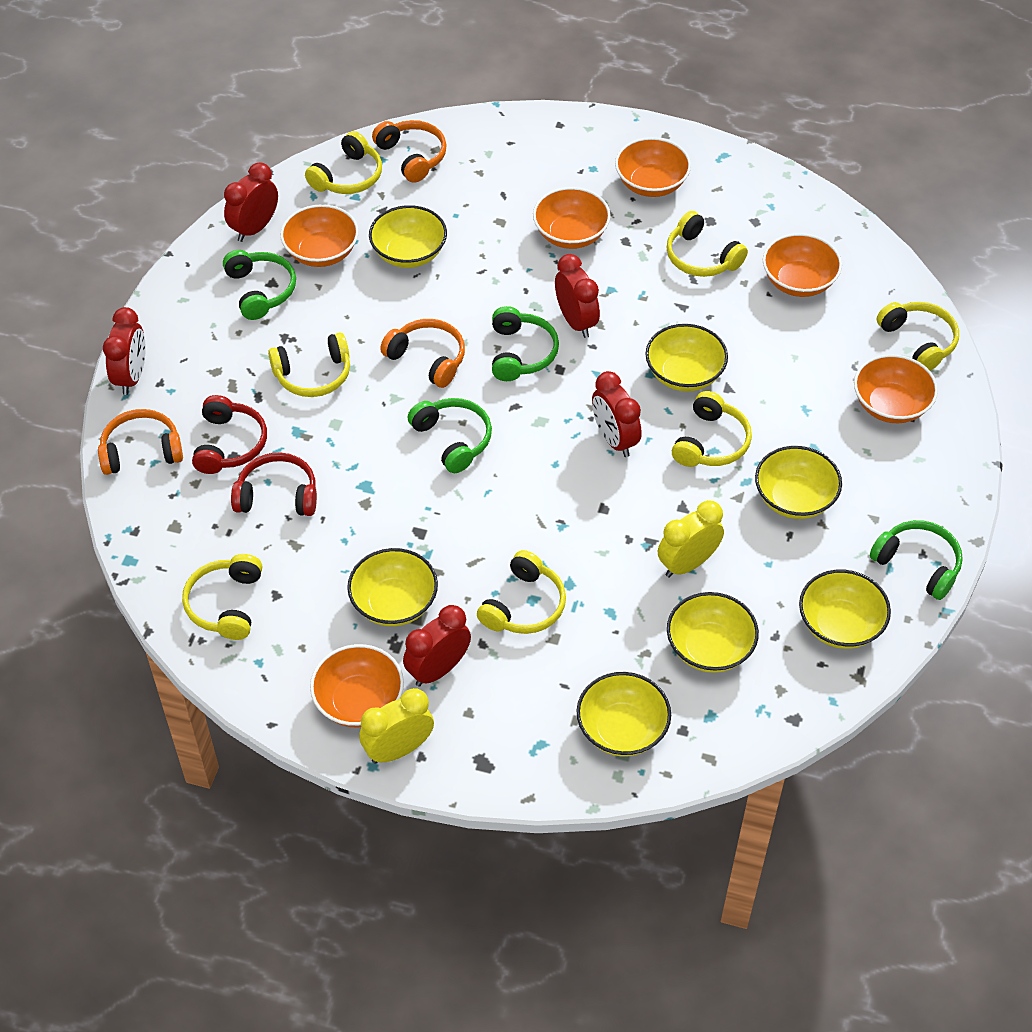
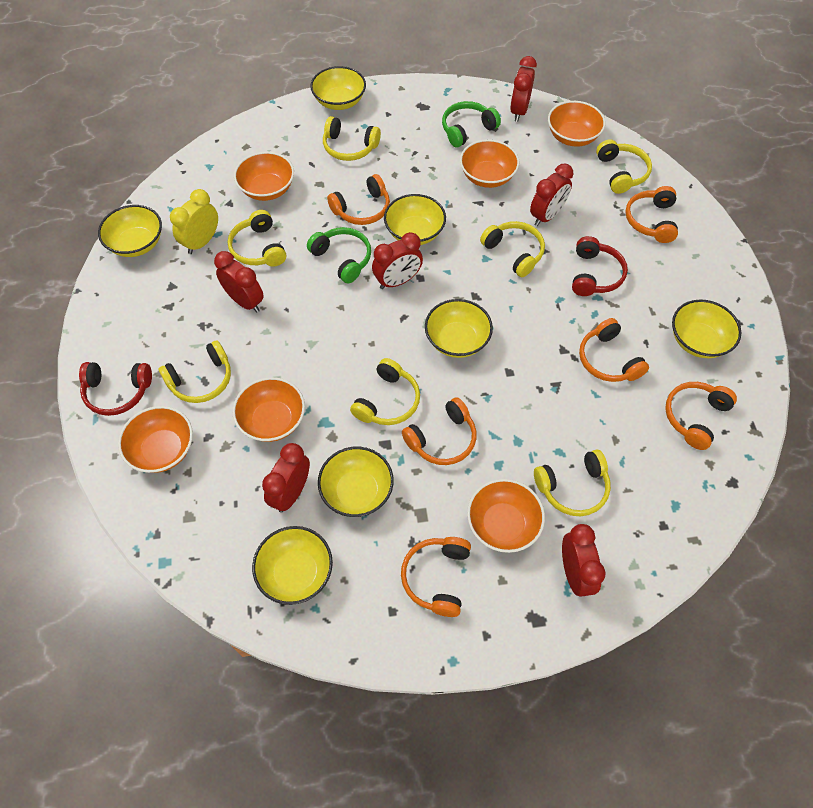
green headphones: [223,250,296,320] [408,398,492,473] [492,306,559,381] [870,520,963,600] = 4 -> [307,227,371,284] [442,101,501,147] = 2
orange headphones: [98,409,183,475] [372,120,447,183] [380,319,465,388] = 3 -> [327,174,390,225] [401,537,471,617] [402,397,476,465] [579,318,649,382] [625,186,678,243] [665,382,737,450] = 6
red clock: [103,307,146,395] [224,162,278,242] [403,605,471,686] [555,254,600,338] [592,371,642,457] = 5 -> [214,251,264,313] [262,443,310,512] [372,232,423,289] [510,56,537,122] [530,164,573,226] [562,524,606,597] = 6
yellow clock: [359,688,434,764] [658,500,724,577] = 2 -> [170,189,218,254] = 1

